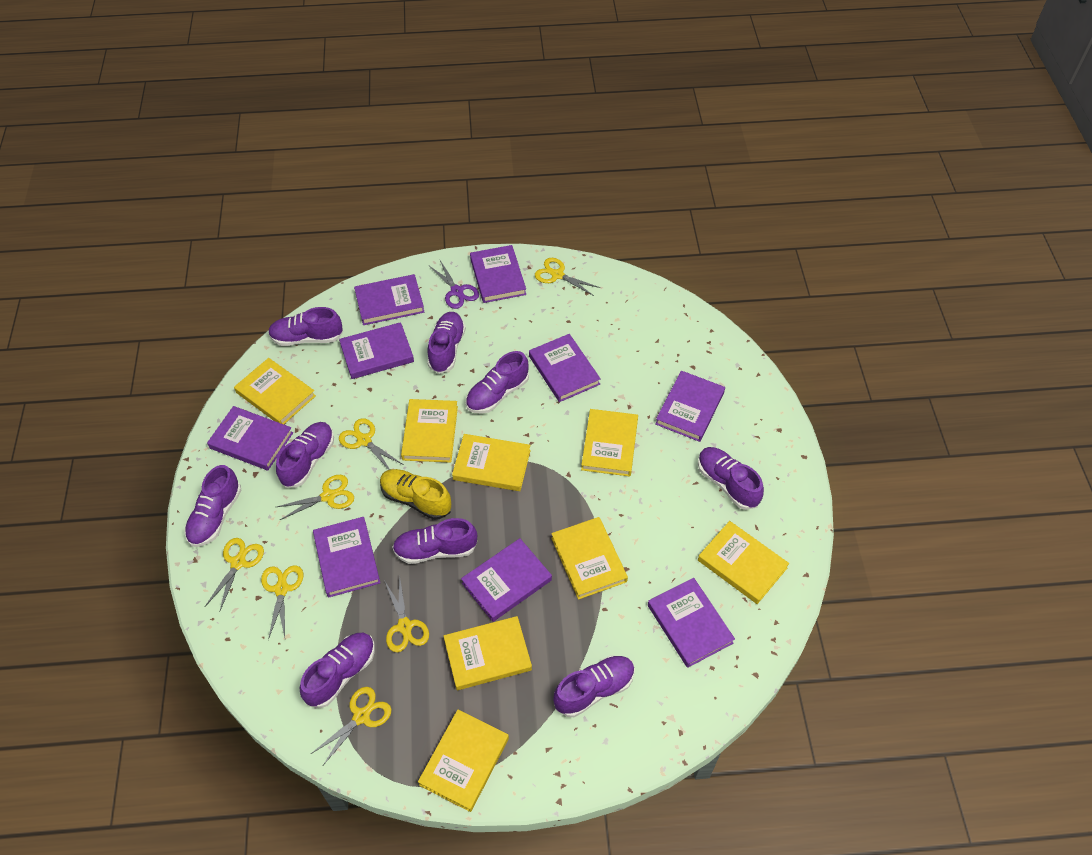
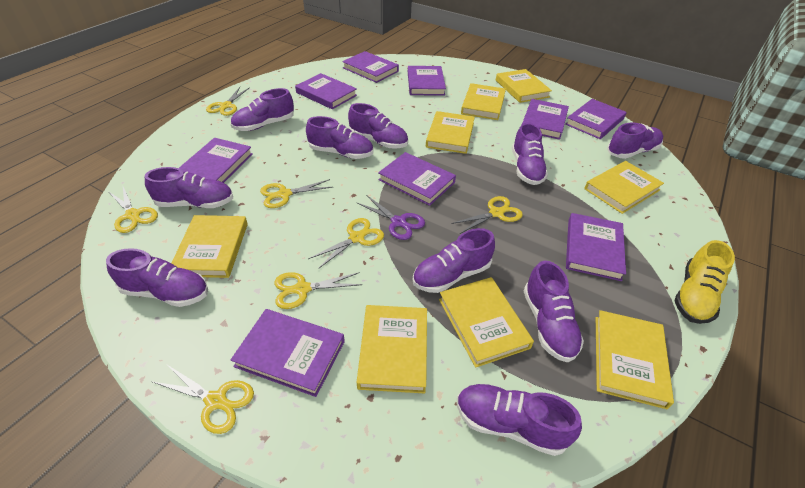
purple shoe: [185,465,242,547] [268,307,343,346] [276,422,334,488] [300,633,375,708] [392,518,477,564] [427,312,466,374] [466,351,529,414] [553,656,635,717] [698,447,764,510] = 9 -> [106,248,208,307] [145,167,233,208] [231,88,294,131] [306,116,373,159] [348,103,408,149] [413,228,495,293] [457,384,582,456] [512,123,548,185] [524,261,584,362] [607,122,663,159] = 10

